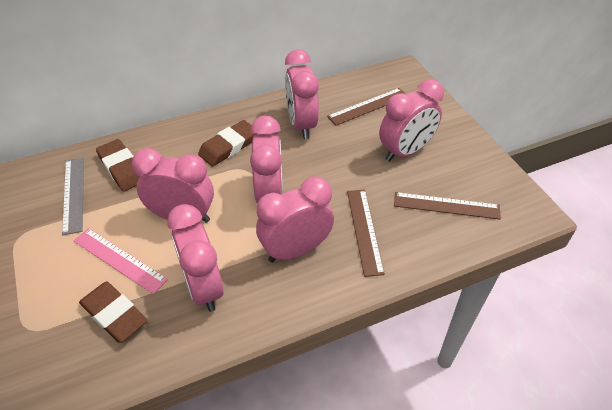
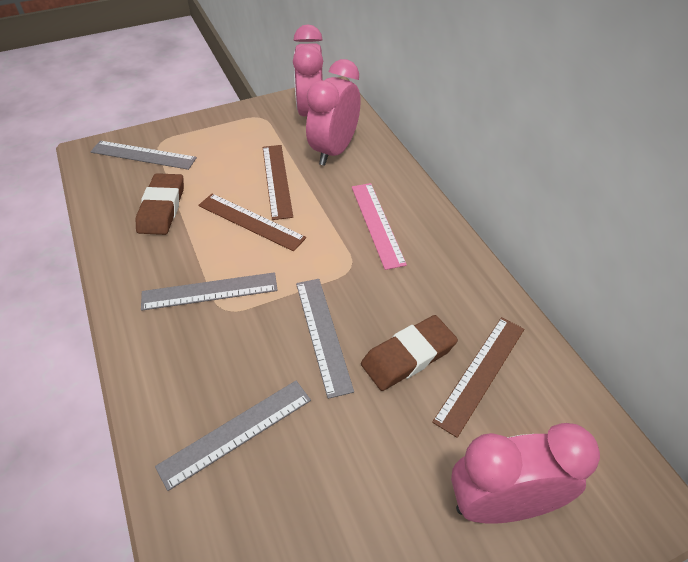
brown eraser: [79,282,148,343] [96,139,140,192] [198,120,258,167] = 3 -> [136,173,184,235] [361,315,458,391] = 2
grey ruler: [62,158,84,235] = 1 -> [90,141,197,170] [141,272,278,311] [155,381,311,491] [296,279,354,399] = 4
pink clock: [132,148,214,223] [167,204,224,312] [250,116,283,204] [256,176,334,263] [285,49,319,139] [379,79,444,162] = 6 -> [293,24,323,116] [306,59,361,166] [451,423,600,524] = 3

